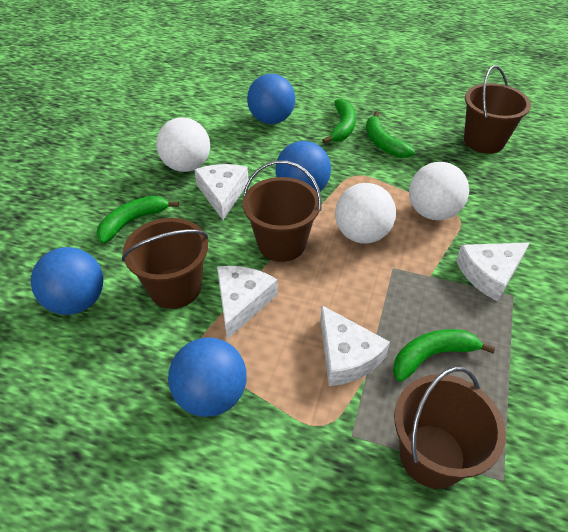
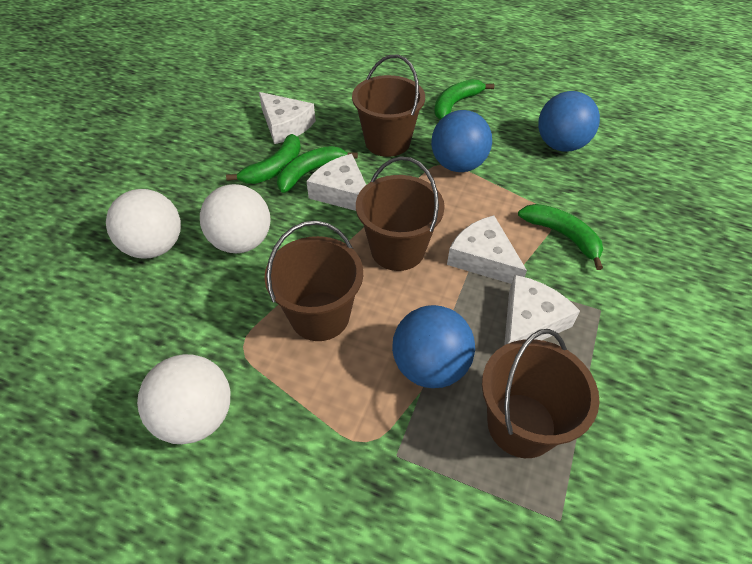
blue ball: [31,247,103,315] [168,337,247,417] [247,74,295,124] [276,141,331,191] = 4 -> [392,305,475,388] [431,110,492,172] [538,91,600,152] = 3

